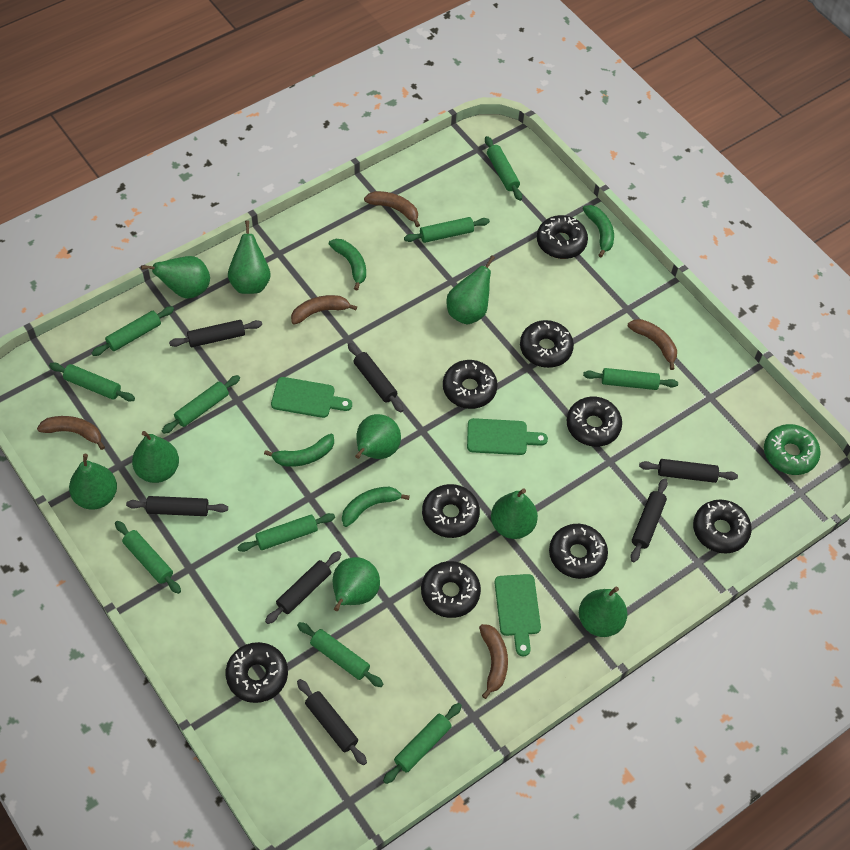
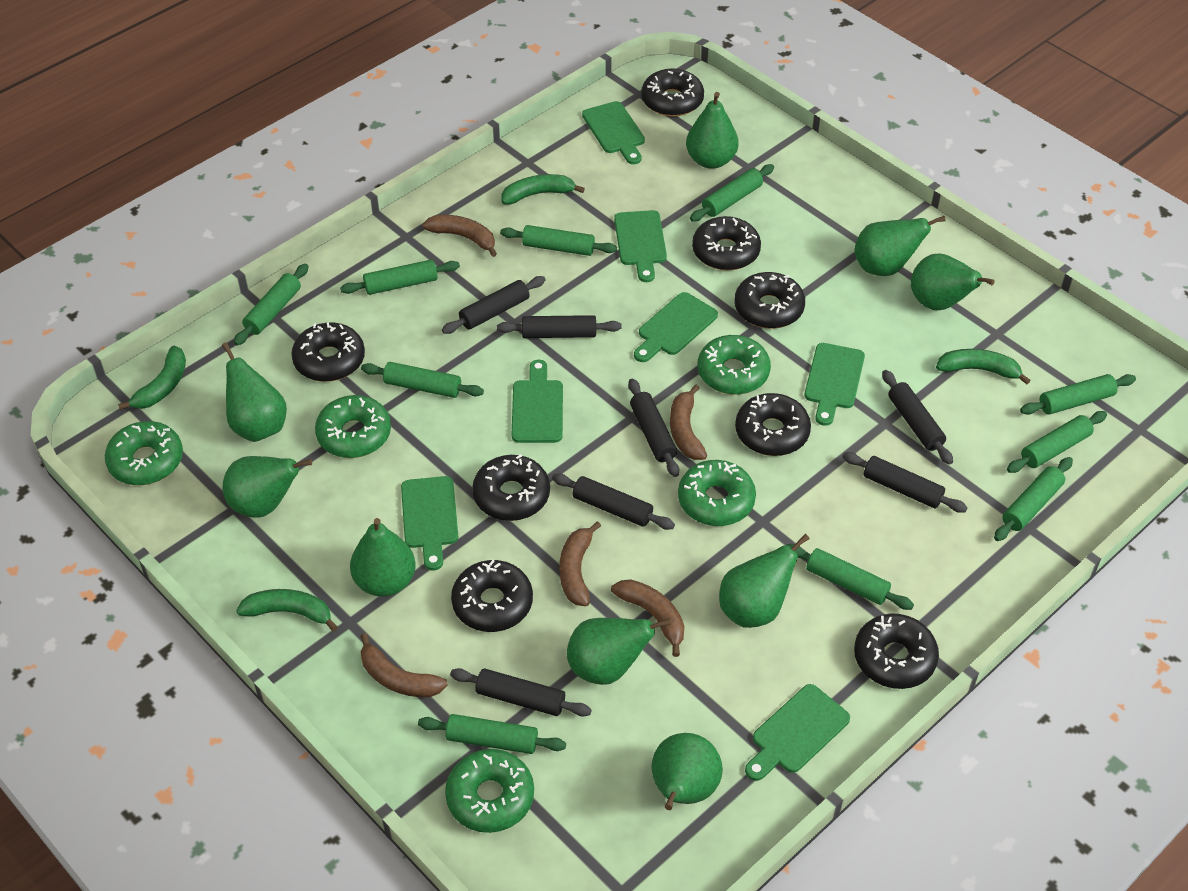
black donut: [226,642,288,703] [421,561,481,618] [422,484,480,538] [443,360,498,409] [520,320,574,368] [537,215,588,259] [549,524,608,579] [567,397,622,447] [693,499,752,554] = 9 -> [291,323,365,382] [451,560,533,632] [472,454,550,521] [641,68,704,117] [692,216,761,271] [735,272,805,329] [735,393,811,456] [854,613,939,689] = 8
green cutting board: [271,377,352,418] [467,418,548,455] [495,574,541,657] = 3 -> [401,476,458,570] [512,360,563,443] [582,101,645,164] [614,210,667,282] [634,292,718,362] [745,684,850,781] [804,343,865,426] = 7
green donut: [764,424,821,475] = 1 -> [105,421,183,485] [315,395,391,458] [445,749,534,833] [678,460,756,526] [698,335,771,395] = 5

